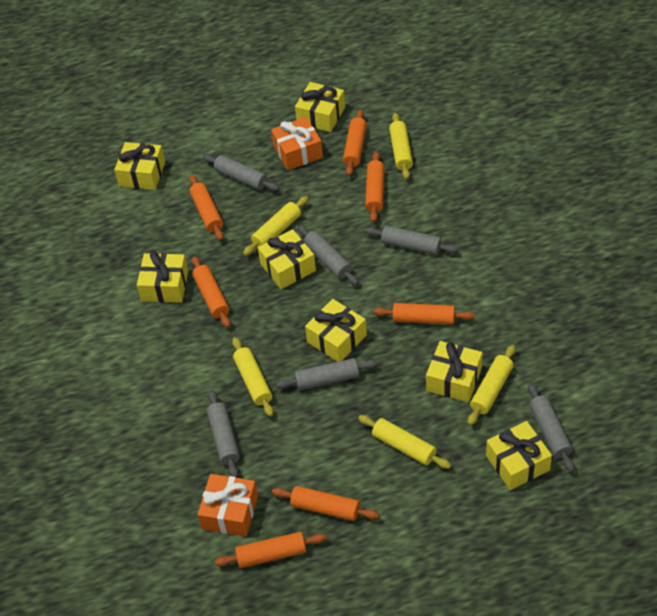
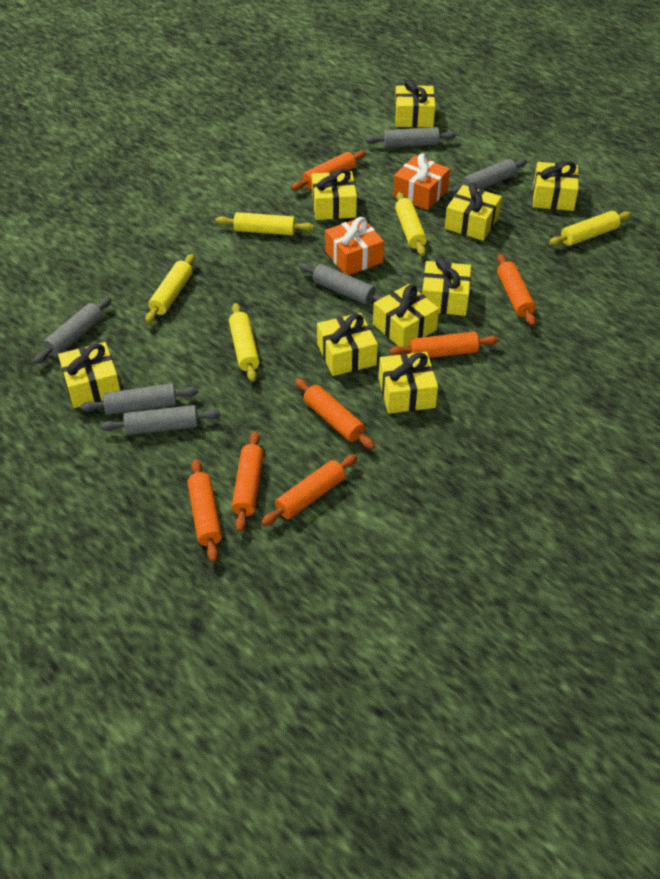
yellow gift: [114,142,165,190] [137,251,188,303] [258,229,316,289] [295,82,345,132] [305,299,367,362] [426,341,483,402] [486,421,552,490] = 7 -> [58,342,121,408] [312,169,357,220] [317,313,378,376] [373,284,439,347] [379,352,438,414] [395,80,435,127] [422,257,471,316] [445,183,502,241] [533,161,579,211] = 9

